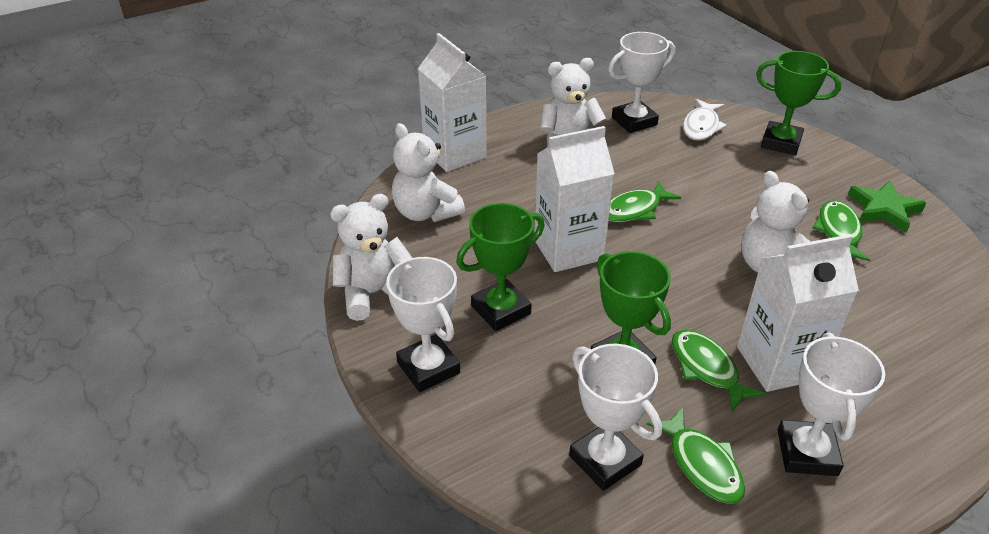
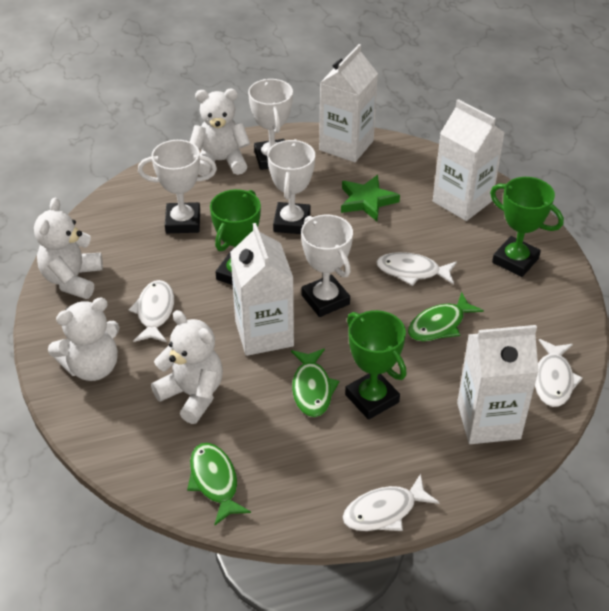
green fish: [609,181,681,222] [646,407,745,504] [672,330,765,412] [812,200,871,261] = 4 -> [187,443,251,525] [291,348,339,417] [408,292,484,342] = 3
white carton: [418,33,487,172] [534,126,615,272] [737,234,859,392] = 3 -> [230,223,294,356] [319,44,378,162] [433,99,504,221] [457,325,539,444] = 4
white fish: [683,99,727,141] = 1 -> [129,280,174,342] [343,474,440,531] [376,252,457,286] [535,339,583,407] = 4

